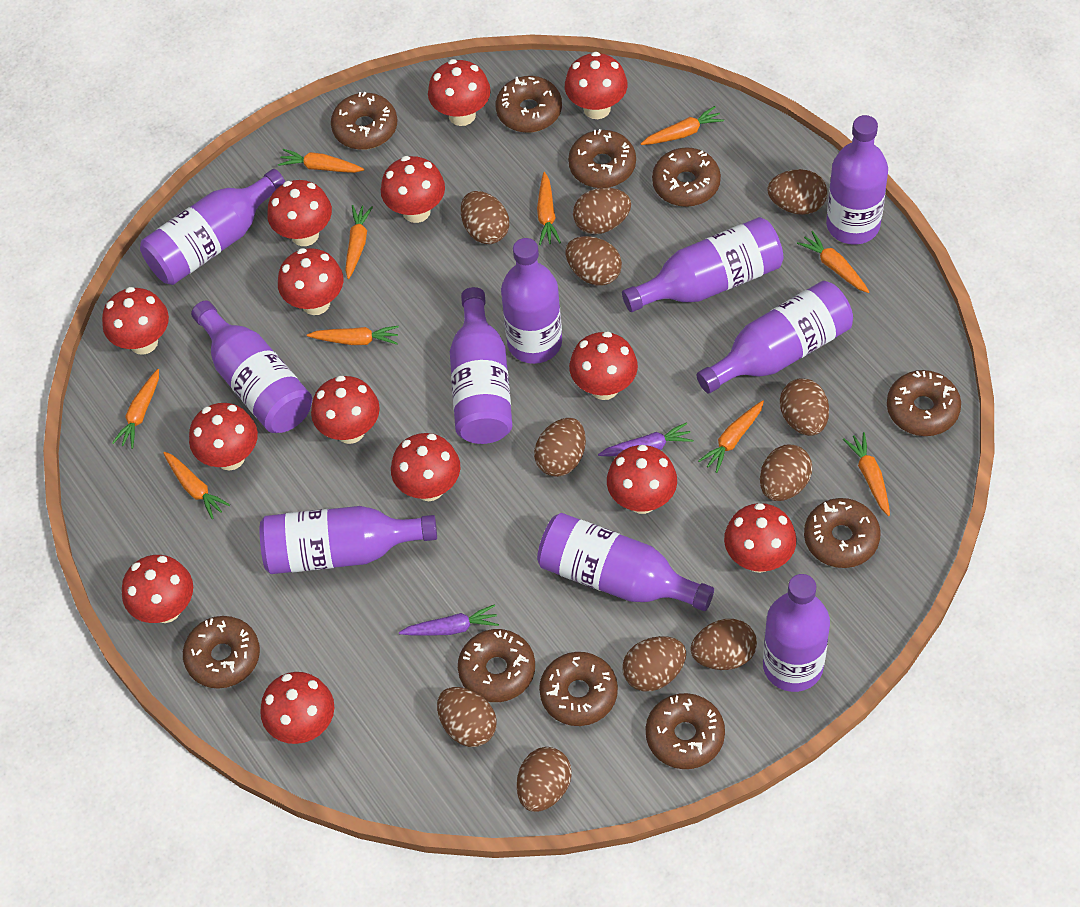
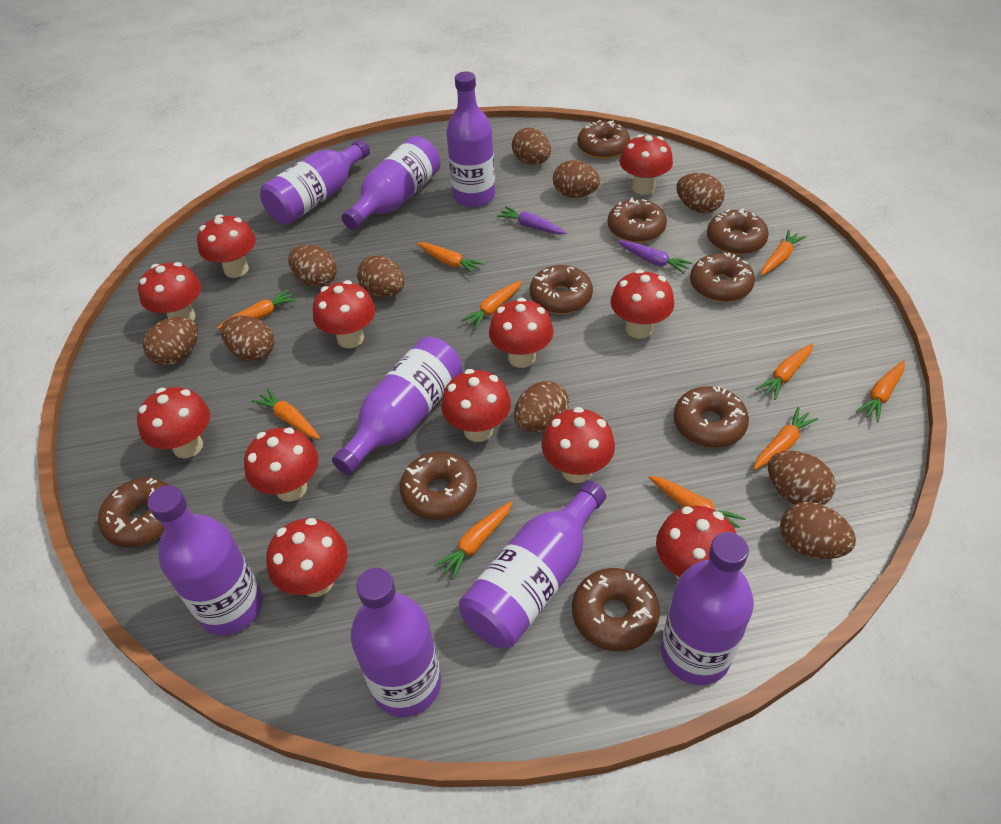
brown donut: [183,616,260,689] [331,92,397,150] [458,629,535,702] [496,76,562,133] [539,652,618,726] [568,129,636,188] [645,693,725,769] [652,147,721,207] [804,498,881,568] [887,370,961,436] = 10 -> [98,478,169,547] [400,452,477,520] [530,265,593,314] [572,568,660,651] [578,120,630,159] [608,197,667,243] [673,386,749,448] [690,253,755,302] [707,209,769,255] = 9
brown egg: [437,687,496,747] [461,191,509,244] [517,747,572,812] [534,418,586,477] [565,236,622,286] [573,188,631,234] [622,636,686,692] [690,619,757,670] [760,445,812,501] [767,169,827,215] [780,378,829,436] = 11 -> [143,317,198,366] [221,316,274,361] [288,245,337,287] [357,255,404,298] [512,128,551,165] [514,381,569,432] [553,160,600,198] [677,173,725,213] [768,451,836,505] [780,502,856,559] = 10
purple bottle: [140,169,285,285] [191,301,312,433] [260,506,437,574] [450,287,512,444] [501,238,562,364] [537,513,714,611] [622,217,783,312] [696,281,853,394] [763,574,830,692] [826,115,888,245] = 10 -> [147,485,263,635] [260,139,370,224] [332,337,463,475] [342,136,441,230] [351,568,441,717] [446,71,495,207] [459,481,606,648] [661,532,754,685] = 8
red mushroom: [102,287,169,355] [122,555,193,623] [189,403,258,470] [260,672,334,744] [267,180,332,246] [278,248,343,315] [311,375,380,444] [381,156,445,223] [391,433,460,501] [428,59,491,126] [565,52,627,119] [569,331,638,400] [607,445,677,514] [724,503,797,573] = 14 -> [137,387,210,458] [138,262,201,320] [197,215,256,278] [244,427,318,502] [266,518,348,597] [313,280,375,348] [441,369,511,442] [489,298,554,368] [542,407,615,483] [610,269,674,339] [619,134,673,195] [656,506,736,579] = 12

